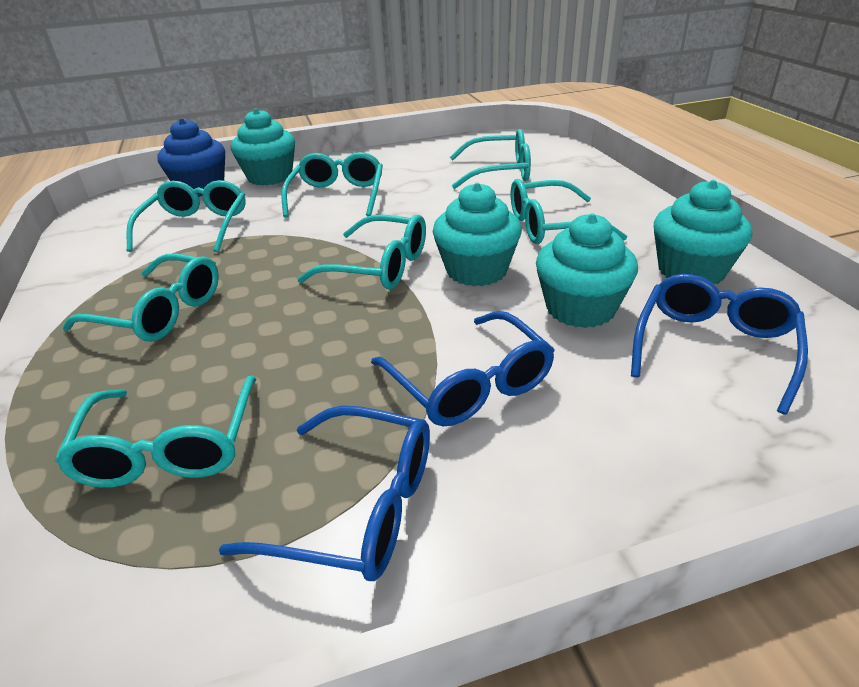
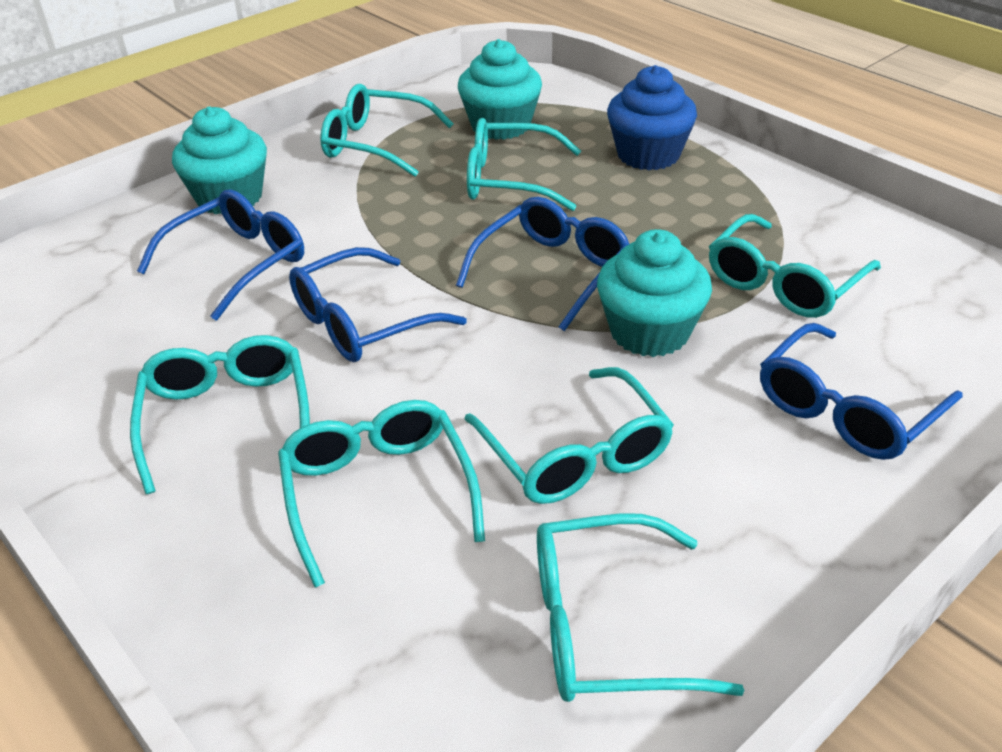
blue glasses: [219,406,430,581] [371,311,555,426] [631,274,808,415] = 3 -> [137,189,304,321] [289,247,467,362] [456,197,629,331] [760,323,963,460] = 4
turquoise cupcake: [231,108,295,186] [433,183,522,286] [536,213,638,328] [654,180,752,284] = 4 -> [172,107,267,214] [458,39,542,140] [597,229,712,357] = 3

